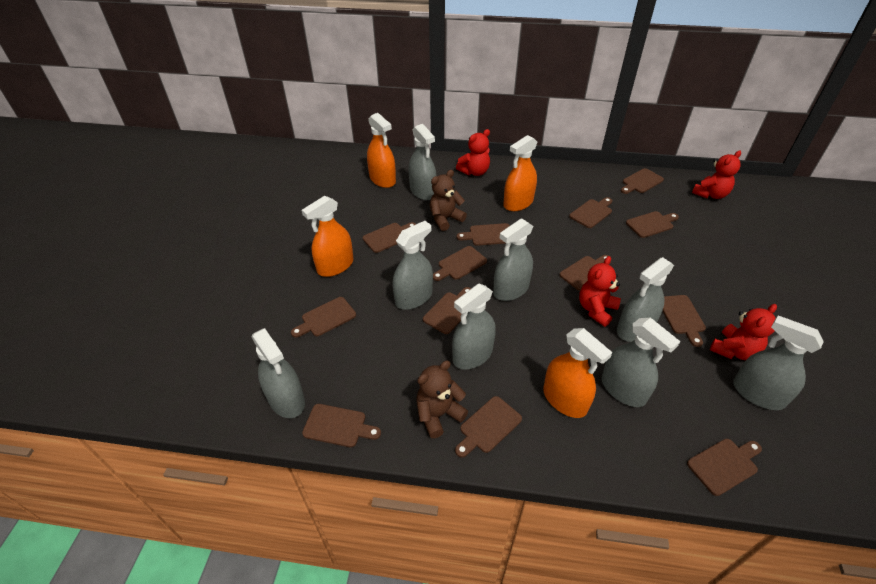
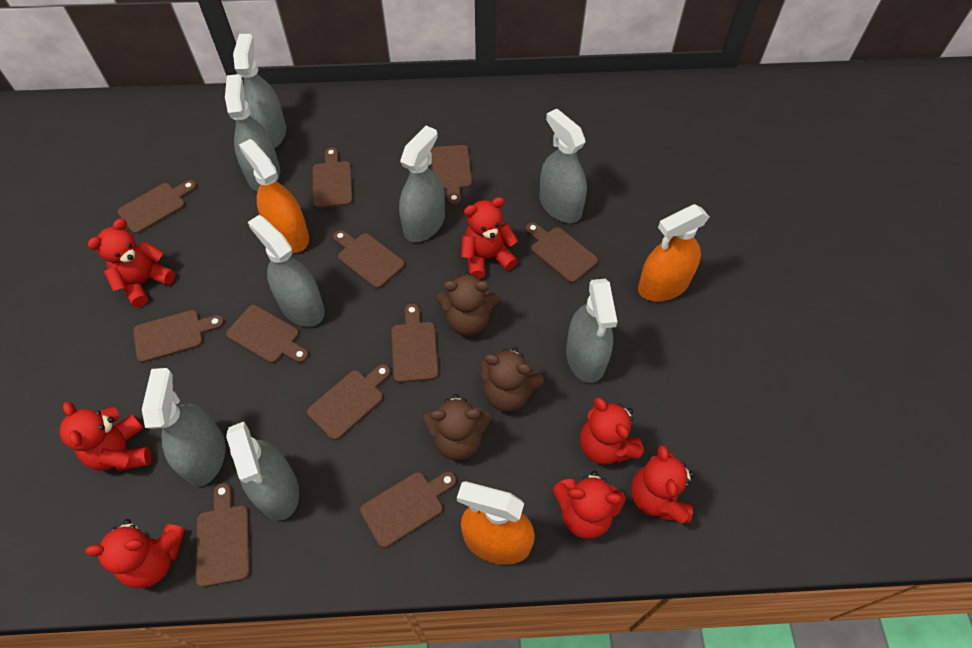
brown cutting board: [291,297,356,338] [302,404,381,447] [363,222,416,253] [423,287,471,334] [433,246,487,281] [455,396,522,458] [456,223,510,246] [560,255,608,291] [569,197,612,228] [621,168,664,194] [626,211,679,238] [663,295,706,347] [687,439,762,496] = 13 -> [117,180,197,234] [133,310,224,363] [196,483,250,587] [226,305,309,363] [307,364,391,440] [312,148,353,208] [333,230,405,289] [360,472,456,548] [391,304,439,383] [431,145,472,205] [526,222,598,283] = 11
brown teddy bear: [416,361,468,438] [430,170,467,231] = 2 -> [423,394,491,460] [437,272,499,336] [480,348,544,412] = 3
orange spray bottle: [302,196,353,277] [367,113,396,188] [504,135,537,211] [543,328,612,418] = 4 -> [239,139,309,253] [457,481,535,565] [638,204,709,302] = 3
red teddy bear: [456,129,490,176] [579,256,621,327] [692,150,741,199] [710,304,777,360] = 4 -> [60,401,151,471] [85,519,185,588] [88,219,176,307] [461,197,518,279] [553,471,626,539] [580,397,644,465] [631,445,695,524] = 7

